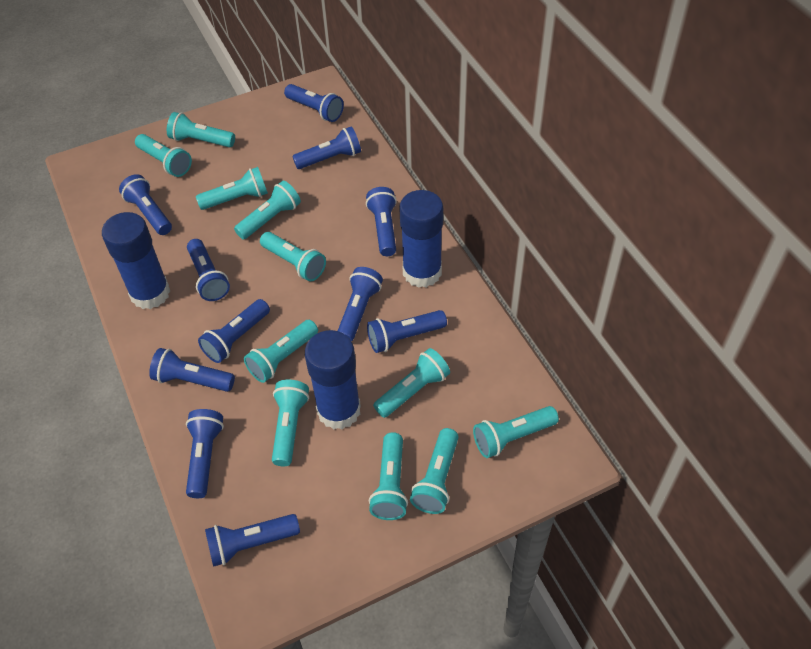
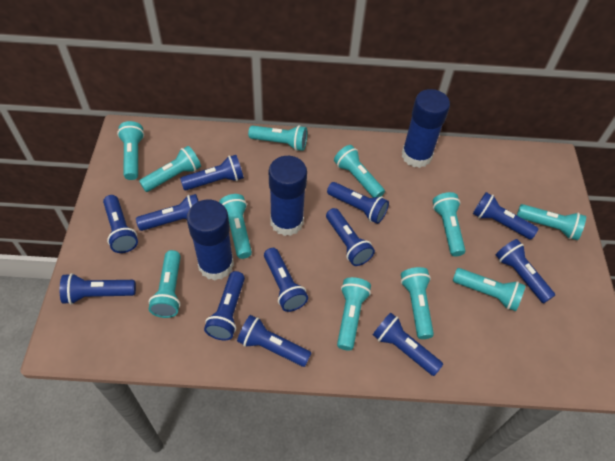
blue flashlight: [119,174,172,235] [149,348,235,392] [186,409,224,498] [187,239,230,301] [198,299,270,363] [205,514,300,567] [284,84,344,122] [292,127,361,169] [338,267,383,341] [366,187,397,256] [367,310,447,353] = 11 -> [60,273,136,305] [103,195,138,253] [136,194,199,231] [180,155,244,190] [204,271,245,340] [237,315,311,367] [264,248,308,312] [326,208,375,266] [327,182,389,224] [373,312,443,376] [473,192,538,239] [496,239,555,303] = 12

